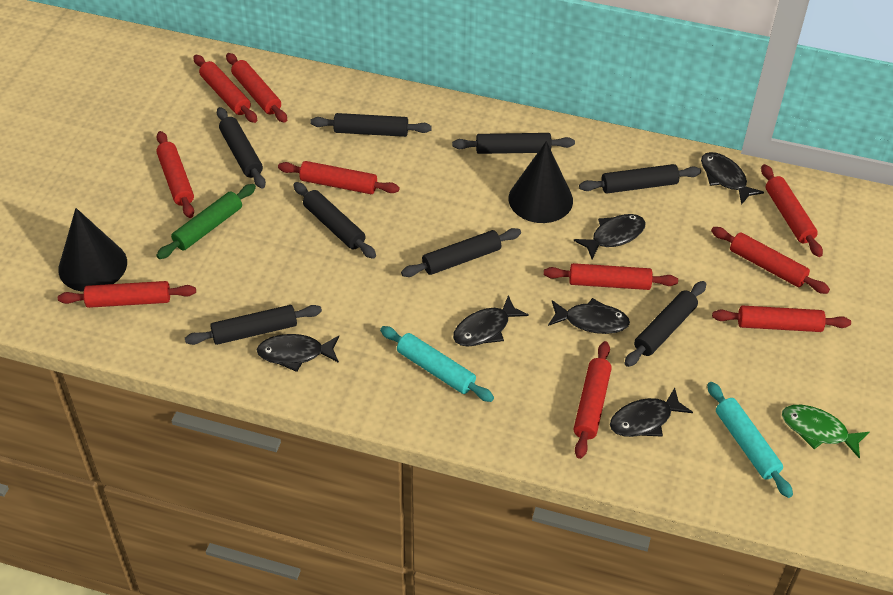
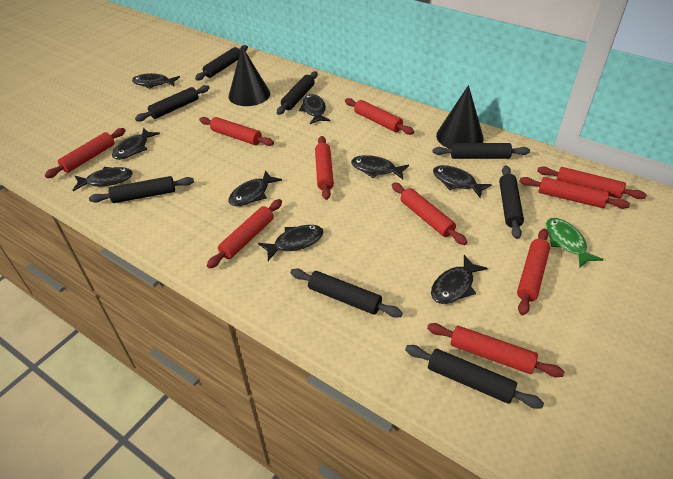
black fish: [257,334,339,372] [453,295,529,347] [548,298,630,334] [574,214,646,259] [610,388,693,437] [701,152,764,205] = 6 -> [73,167,133,191] [112,128,160,160] [132,73,180,89] [229,170,282,206] [258,225,324,261] [299,94,330,124] [351,155,409,179] [431,255,488,304] [433,165,492,198] = 9
green rolling pin: [156,184,256,259] = 1 -> none = 0
turquoise rolling pin: [380,326,494,402] [707,382,793,498] = 2 -> none = 0

